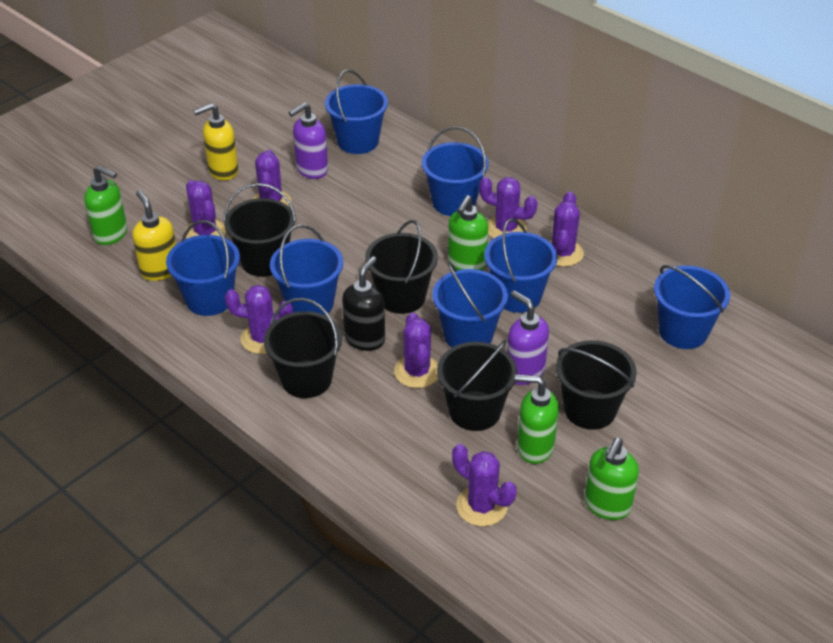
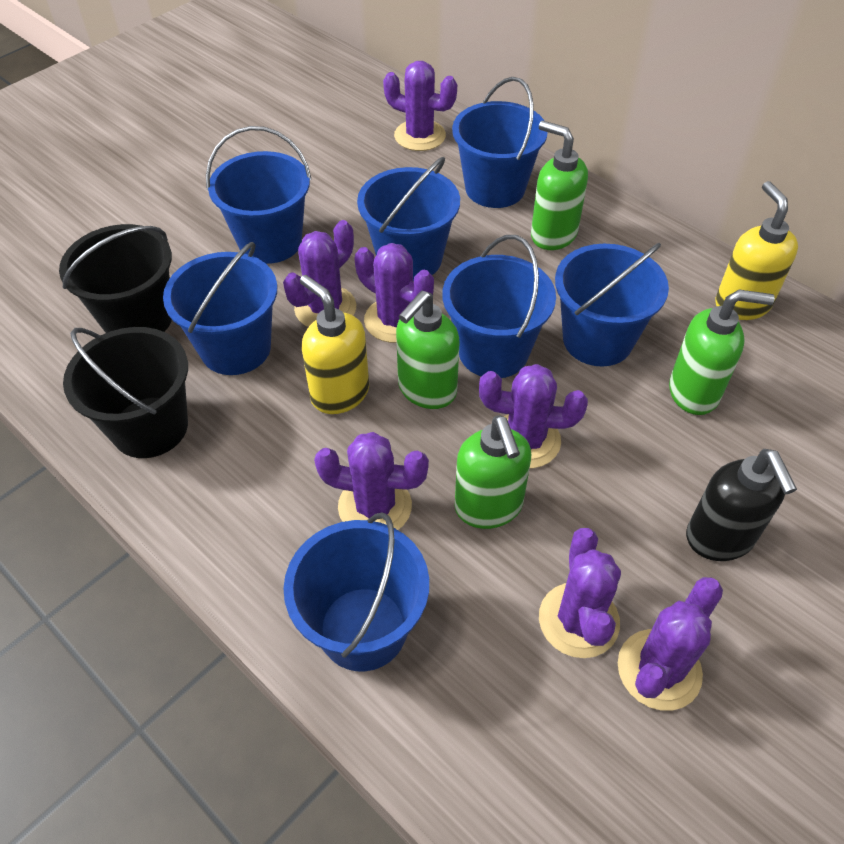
black bucket: [223,183,296,277] [264,298,342,398] [365,220,438,314] [437,340,517,431] [556,340,637,430] = 5 -> [59,224,172,333] [63,327,188,458] = 2
purple soap dispenser: [288,102,328,179] [507,290,549,385] = 2 -> none = 0

